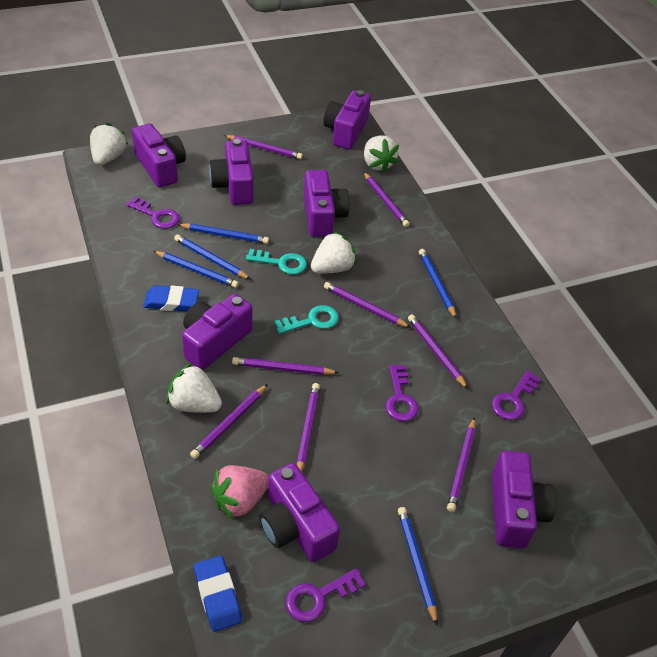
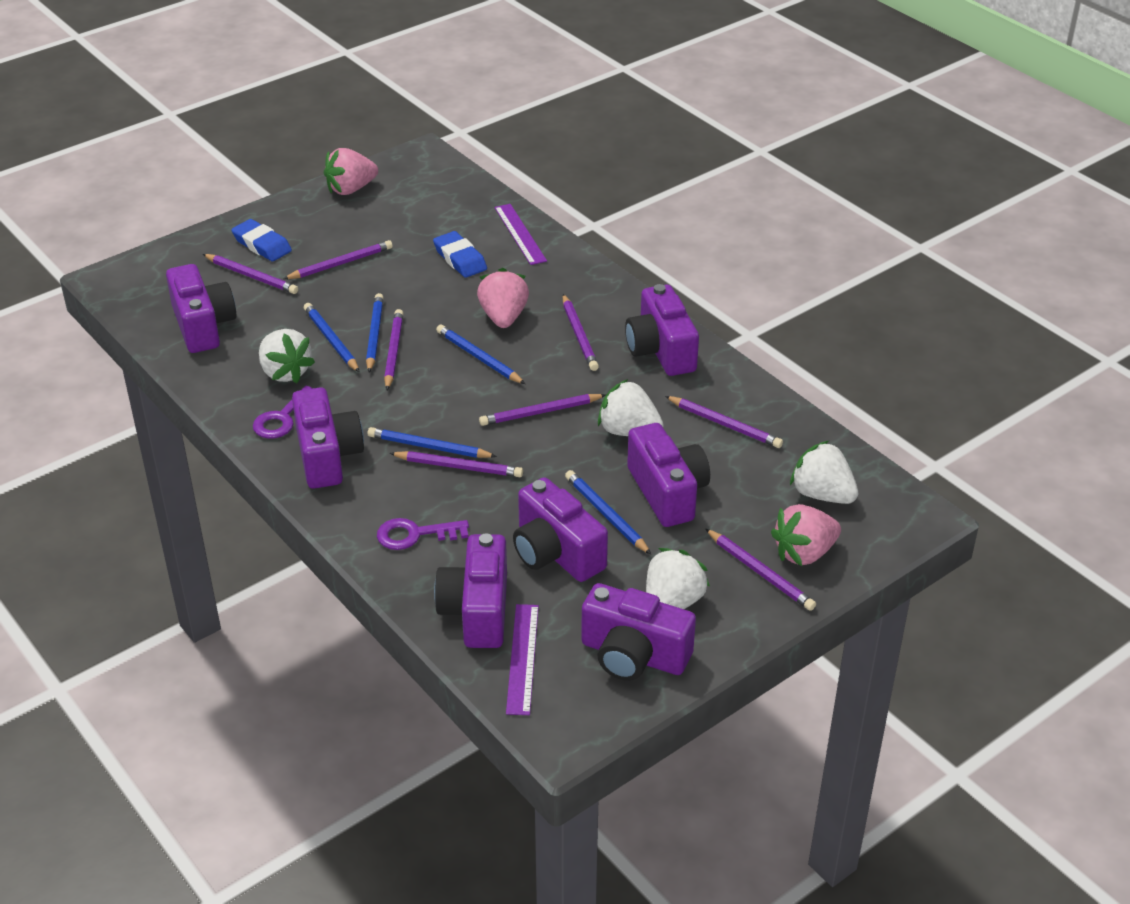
pink strawberry: [211,465,269,520] = 1 -> [324,148,378,195] [477,268,529,328] [771,504,841,566] = 3
purple key: [126,197,180,229] [286,568,366,622] [385,364,419,421] [492,371,541,420] = 4 -> [253,386,312,439] [377,518,469,550] = 2
purple ruler: none = 0 -> [494,204,547,265] [506,604,539,715] = 2
turquoise key: [246,249,307,275] [275,305,339,334] = 2 -> none = 0

